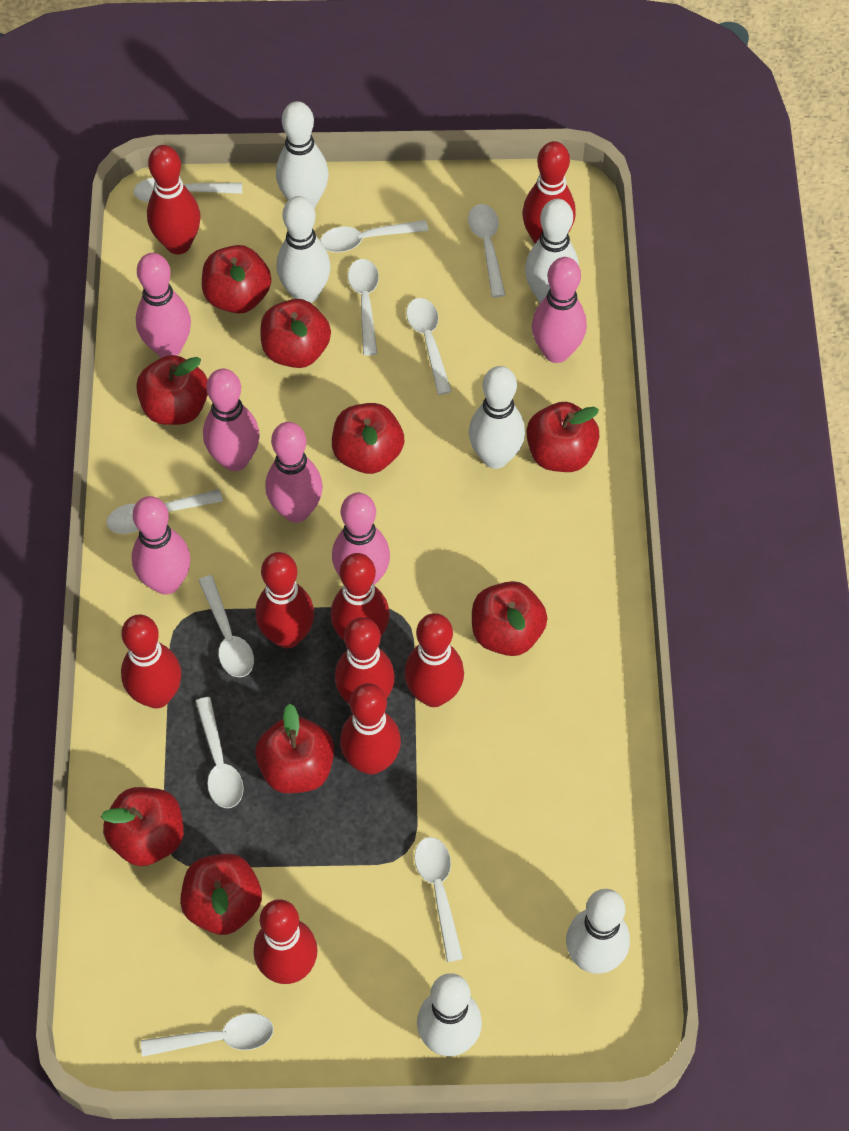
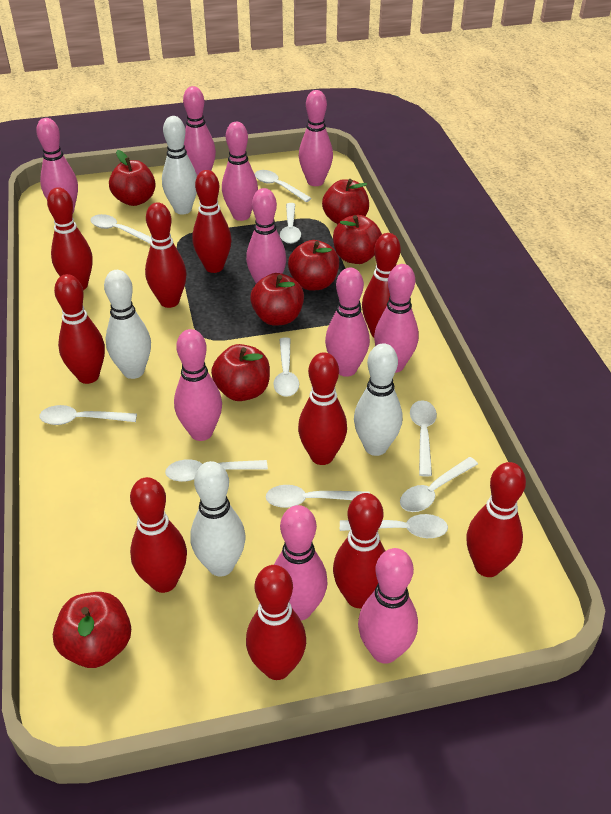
pink bowling pin: [132,496,190,595] [136,253,191,358] [203,369,260,471] [265,422,323,523] [332,493,390,585] [532,257,587,363] = 6 -> [36,118,78,213] [174,329,222,441] [183,86,216,176] [222,122,258,221] [246,188,286,283] [274,505,328,621] [299,90,333,186] [325,267,370,377] [358,548,418,664] [374,264,419,373] = 10
red apple: [101,787,184,866] [136,355,208,425] [180,854,262,935] [202,245,271,314] [255,704,334,793] [260,299,331,368] [332,403,404,474] [472,581,548,656] [526,402,600,472] = 9 -> [53,592,131,668] [109,150,156,206] [211,344,270,401] [250,273,304,326] [288,240,339,291] [322,179,369,224] [333,215,382,264] = 7
red bowling pin: [121,614,181,708] [147,145,201,254] [254,899,318,984] [256,552,314,648] [331,553,390,640] [335,617,395,703] [340,683,401,775] [404,613,464,707] [522,141,576,244] = 9 -> [47,187,93,290] [54,274,105,384] [130,477,187,593] [145,202,187,308] [192,170,232,273] [246,565,306,680] [298,352,347,465] [333,493,385,608] [362,233,401,337] [466,462,526,577] = 10
white bowling pin: [276,101,329,208] [276,196,331,303] [417,973,482,1056] [469,366,525,469] [525,199,579,303] [566,889,630,974] = 6 -> [104,270,151,379] [162,116,197,215] [190,461,246,577] [354,343,402,456] = 4

